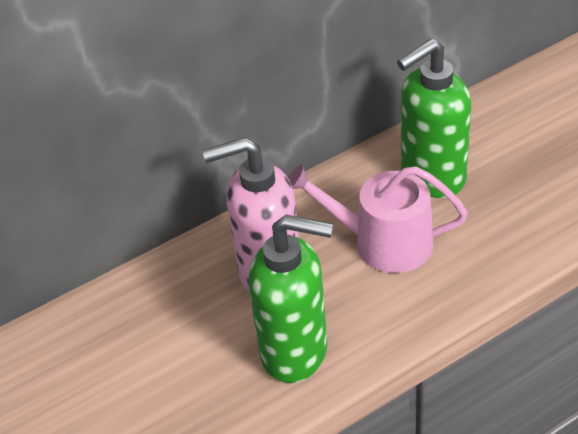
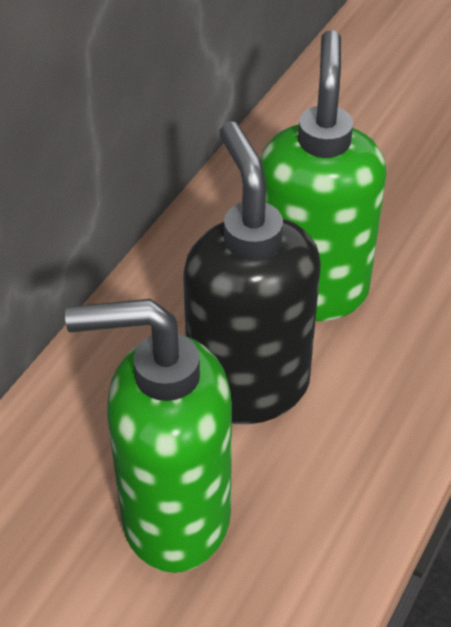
black soap dispenser: none = 0 -> [183,121,321,424] = 1
pink soap dispenser: [202,137,299,293] = 1 -> none = 0
pink watering can: [288,164,468,273] = 1 -> none = 0

